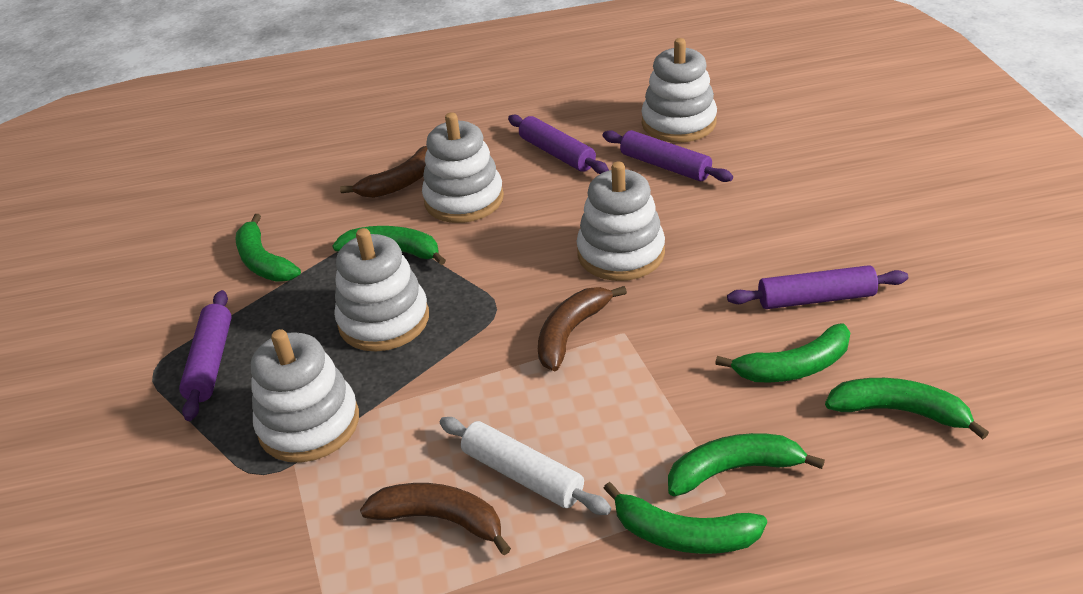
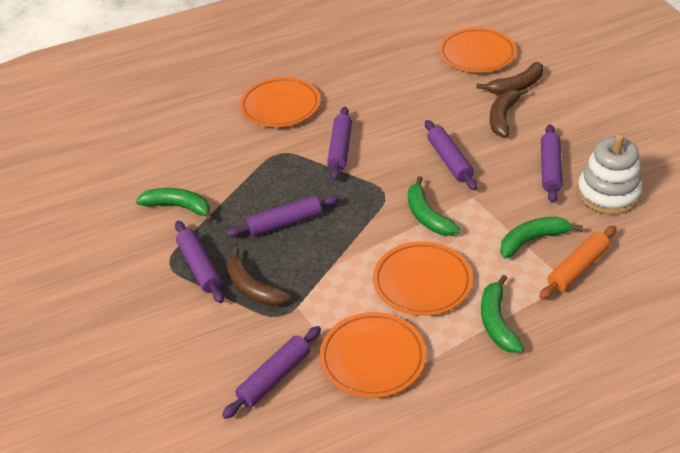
green banana: [235,214,301,282] [332,226,446,265] [603,482,767,554] [668,433,825,496] [715,323,850,383] [825,378,989,439] = 6 -> [136,188,214,222] [408,176,460,236] [481,275,524,353] [500,217,583,258] = 4
orange plate: none = 0 -> [240,77,320,127] [319,312,426,398] [373,241,473,316] [439,28,517,73] = 4
orange rolling pin: none = 0 -> [539,226,617,300] = 1
purple rolling pin: [179,290,232,421] [508,115,609,174] [602,130,733,182] [727,265,908,309] = 4 -> [175,221,224,303] [222,326,321,419] [227,195,340,237] [327,107,352,181] [425,120,477,190] [541,124,563,203] = 6
white rolling pin: [440,417,611,515] = 1 -> none = 0
white stacking toy: [251,329,359,463] [334,228,429,351] [422,112,504,223] [577,162,665,281] [641,38,717,143] = 5 -> [577,133,642,215] = 1

